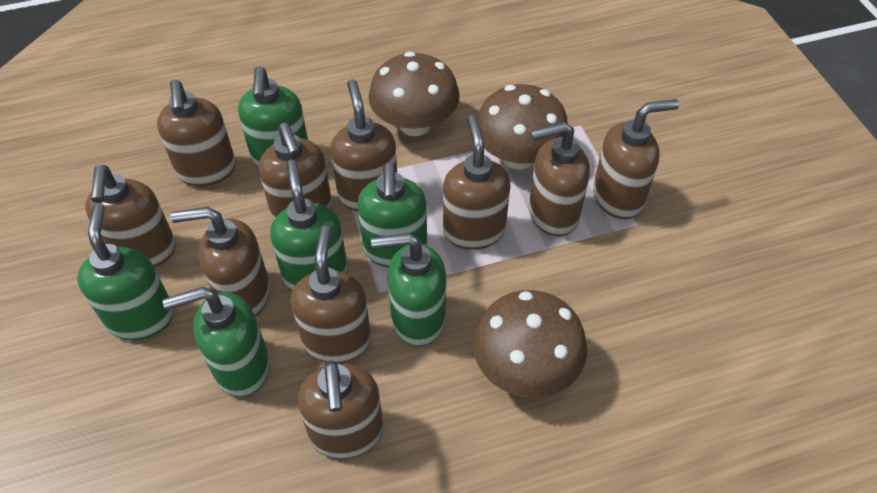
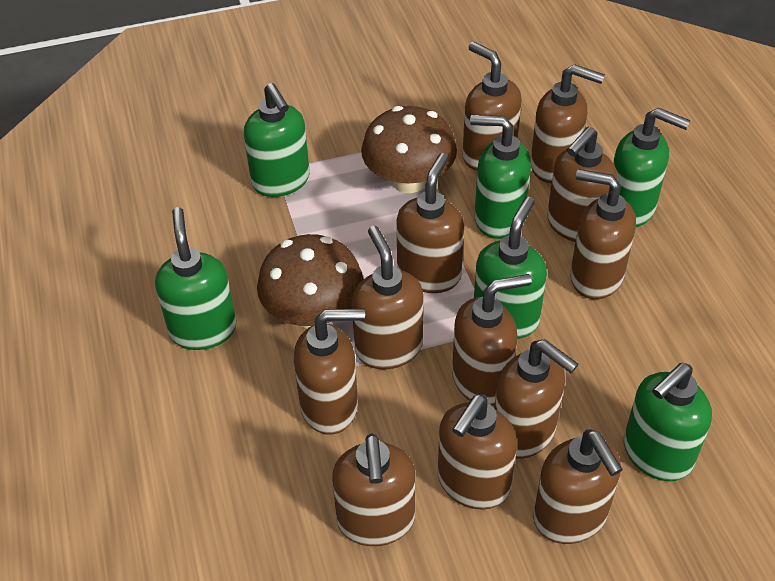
brown mushroom: [368,52,460,136] [473,290,587,398] [477,84,568,169] = 3 -> [257,234,364,329] [361,106,457,193] = 2
brown soap dispenser: [85,165,176,267] [157,80,236,187] [171,207,270,316] [259,123,332,221] [291,226,371,363] [298,360,383,459] [331,79,397,211] [443,115,510,250] [529,122,590,237] [593,99,679,219] = 10 -> [294,309,365,435] [332,433,415,546] [352,226,424,370] [397,153,464,293] [438,394,517,510] [452,274,532,406] [463,42,522,171] [494,339,578,459] [531,64,605,183] [533,429,623,544] [547,127,617,242] [570,169,636,299] = 12

